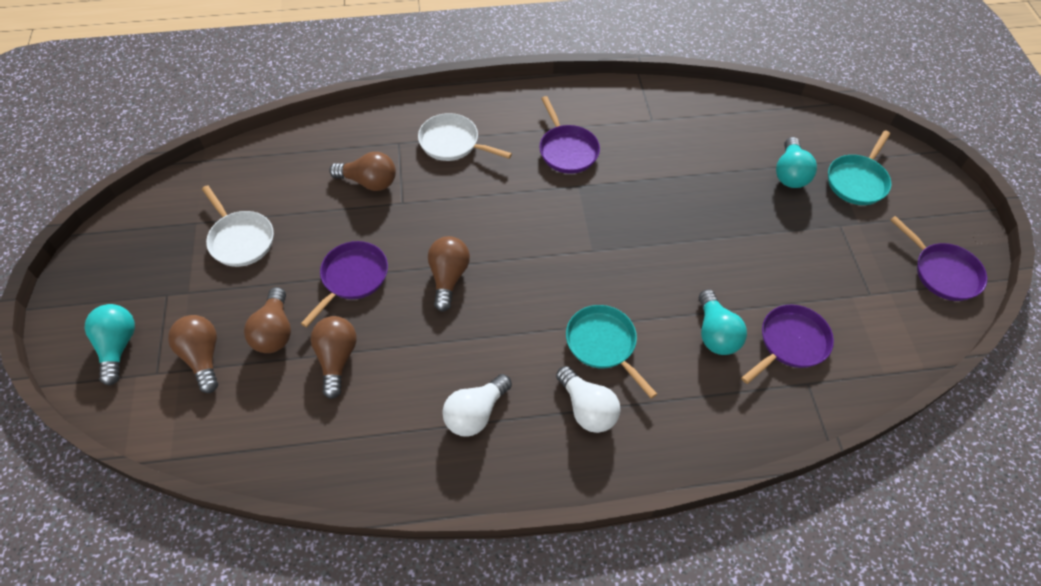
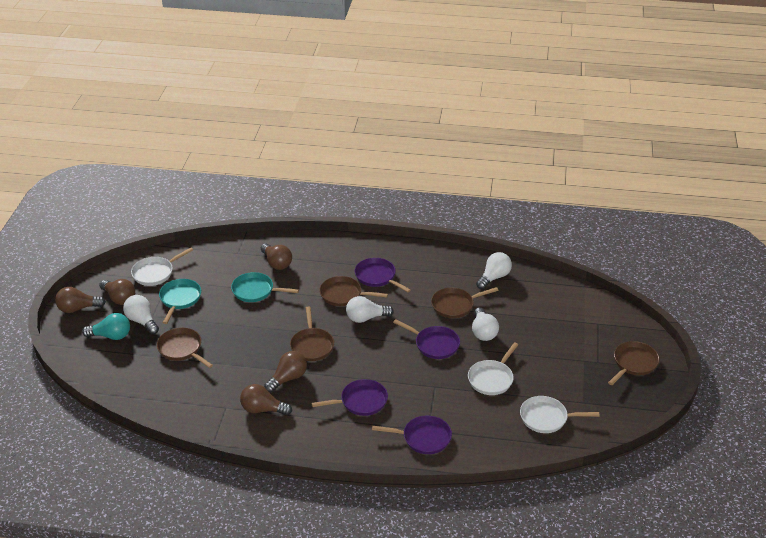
brown pan: none = 0 -> [157,328,213,368] [290,306,334,361] [319,276,388,306] [431,287,499,318] [608,341,660,385] = 5
turquoise light bulb: [84,304,135,386] [699,289,747,355] [776,137,817,188] = 3 -> [82,313,130,340] = 1
white light bulb: [442,374,512,436] [556,366,620,433] = 2 -> [123,295,159,334] [346,296,394,323] [472,307,499,341] [476,252,512,289] = 4
white pan: [202,185,274,267] [418,113,512,161] = 2 -> [131,248,193,286] [468,342,518,395] [520,396,600,433] = 3

